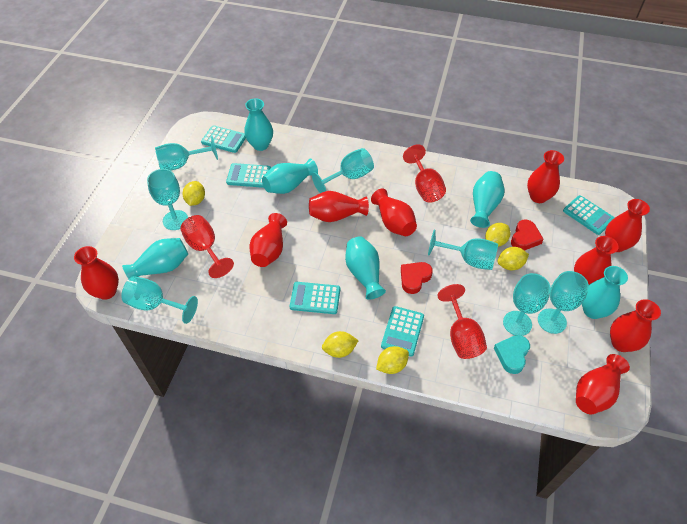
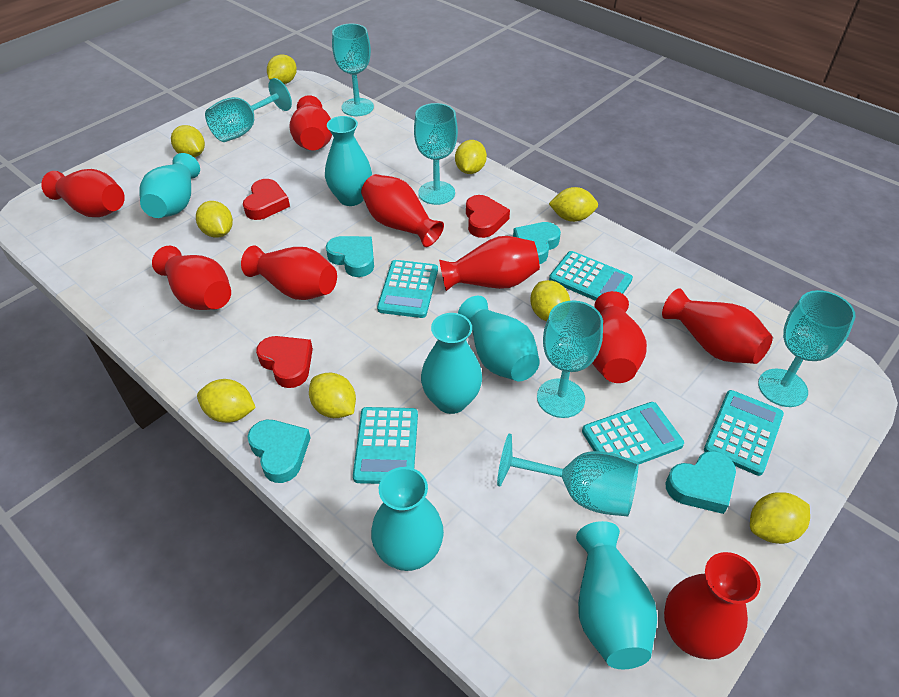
red goblet: [180,215,234,278] [403,145,446,203] [437,284,487,359] = 3 -> none = 0
red heart: [401,262,433,294] [511,219,544,250] = 2 -> [243,179,290,220] [256,336,313,388] [466,195,510,238] = 3
turquoise goblet: [121,276,198,324] [147,169,188,230] [155,136,218,171] [312,148,374,193] [428,229,498,270] [503,273,551,336] [538,271,589,334] = 7 -> [205,78,292,142] [332,24,374,116] [414,103,458,205] [497,433,639,517] [537,301,603,418] [758,290,856,407] = 6
turquoise heart: [494,335,530,374] = 1 -> [247,420,311,483] [326,236,374,277] [513,222,561,264] [665,451,736,514] = 4
yellow lemon: [183,181,205,206] [322,331,359,358] [376,346,409,374] [485,223,510,247] [497,247,529,270] = 5 -> [171,125,205,158] [196,201,233,238] [197,379,256,423] [267,54,297,84] [309,373,356,418] [455,140,487,174] [530,280,570,321] [549,187,598,222] [750,492,810,544] = 9

